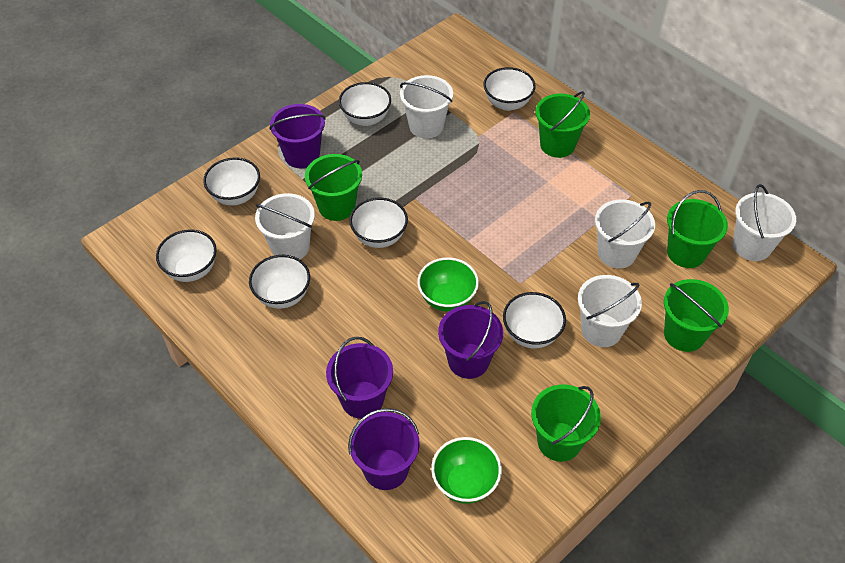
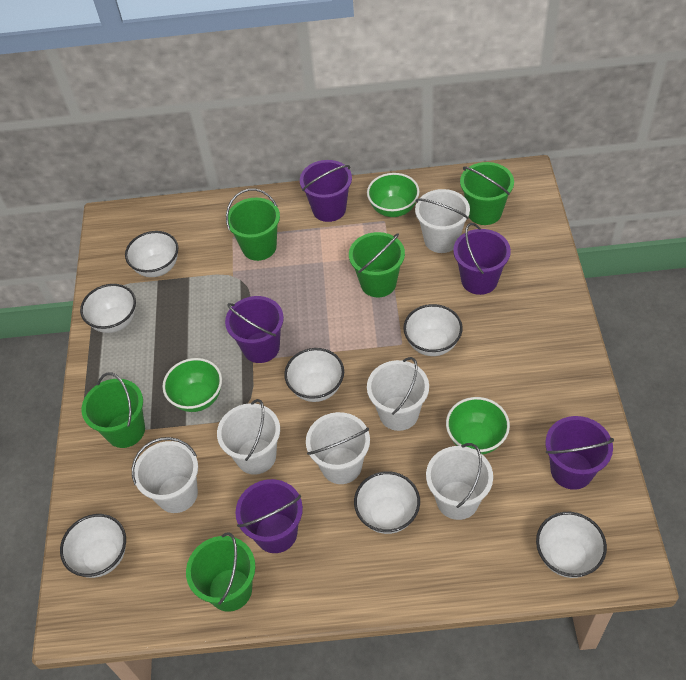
green bowl: [417,257,479,312] [431,437,502,504] = 2 -> [163,358,222,412] [367,173,419,217] [446,397,510,455] = 3
purple bucket: [269,104,326,168] [326,337,393,419] [348,408,420,490] [438,301,503,379] = 4 -> [225,296,284,363] [235,479,303,553] [300,160,352,222] [453,223,511,295] [545,416,614,490] = 5
white bucket: [255,193,315,259] [400,75,453,139] [578,275,642,347] [595,199,655,269] [733,184,796,261] = 5 -> [132,437,198,513] [217,399,280,475] [306,412,370,484] [367,357,429,431] [415,189,470,253] [426,443,493,520] = 6

